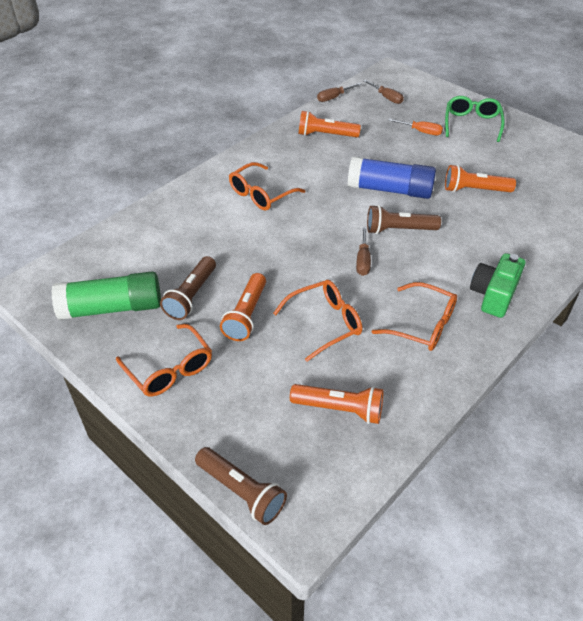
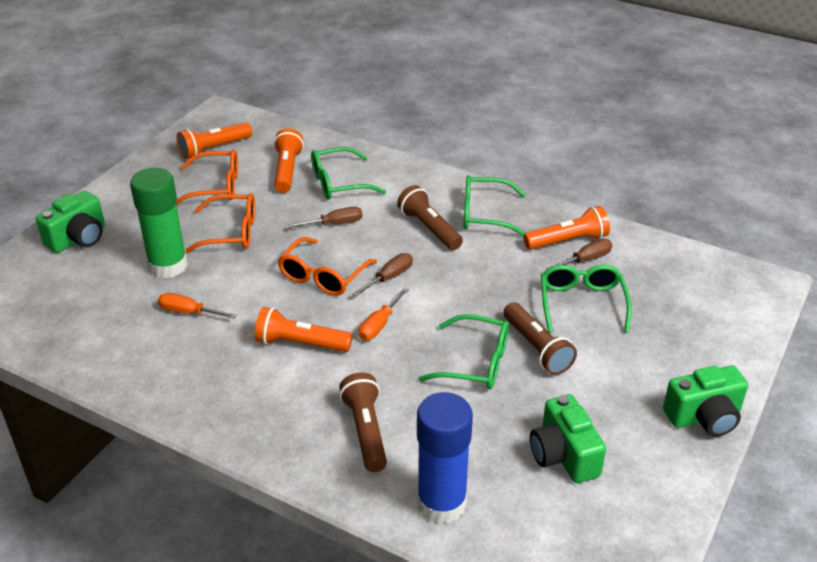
green camera: [470,253,525,318] = 1 -> [36,191,105,253] [530,394,606,483] [663,365,748,437] = 3
green glasses: [445,96,505,142] = 1 -> [311,147,386,200] [418,314,509,389] [464,175,526,237] [541,265,632,333] = 4
orange glasses: [116,324,212,396] [229,162,305,211] [273,280,362,362] [372,282,457,351] = 4 -> [176,149,238,205] [185,193,255,254] [278,237,377,296] = 3
orange screwdriver: [388,118,443,135] = 1 -> [158,293,237,319] [358,287,409,340] = 2

